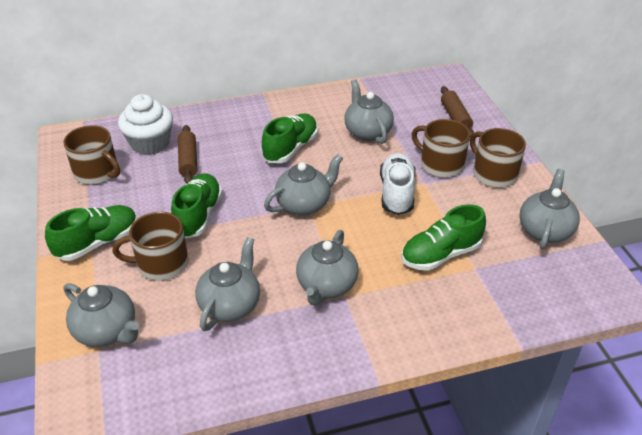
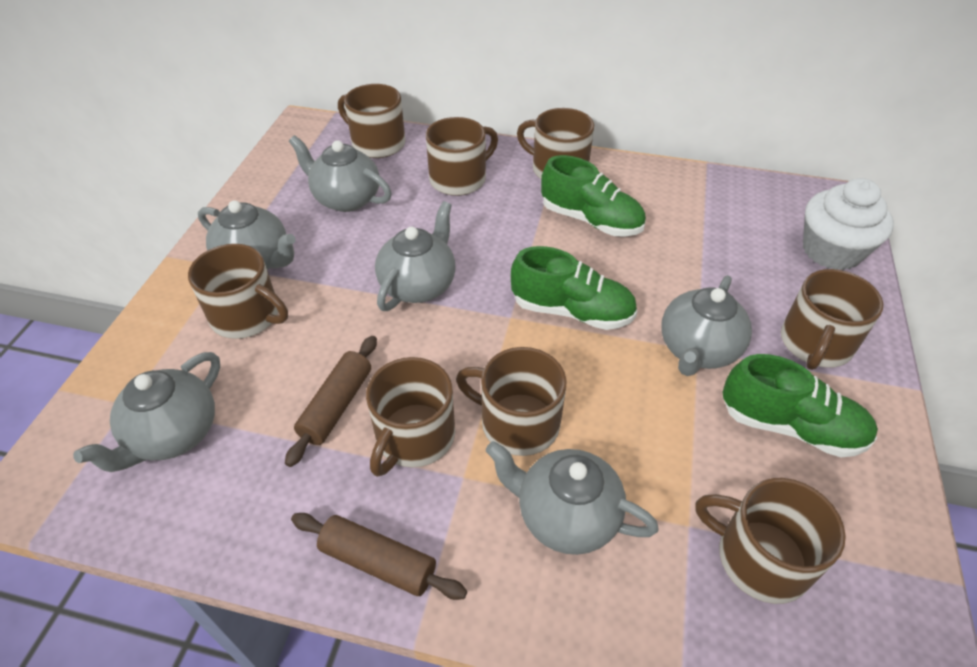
brown mug: [63,125,120,185] [112,212,189,281] [412,119,470,178] [470,128,526,188] = 4 -> [188,244,288,339] [338,84,405,158] [366,357,455,477] [426,117,498,196] [456,347,566,456] [517,108,594,179] [695,478,846,604] [781,269,883,370] = 8
green shoe: [45,205,137,261] [171,173,222,239] [262,113,318,163] [401,204,486,271] = 4 -> [511,246,637,330] [541,155,646,237] [723,354,878,457] = 3
white shoe: [380,153,416,215] = 1 -> none = 0

